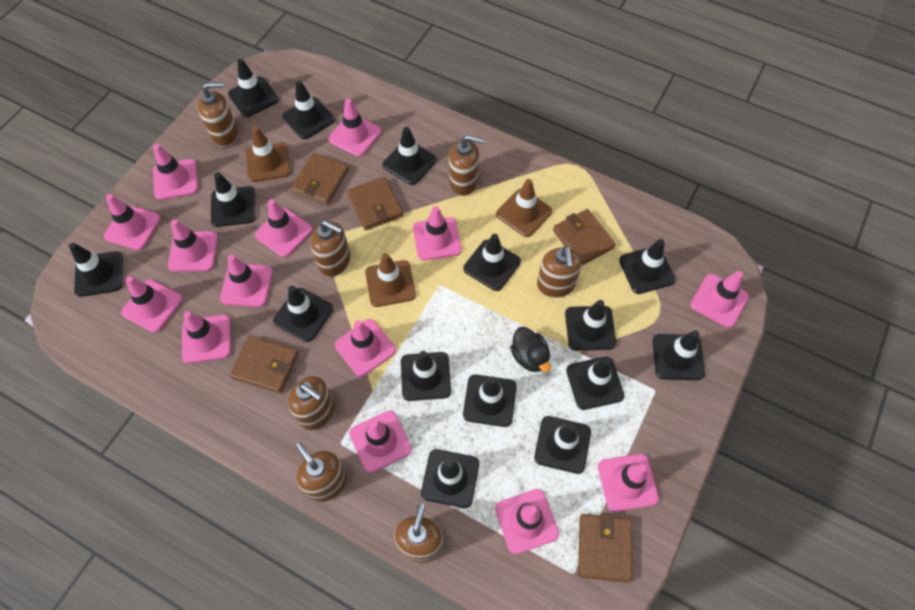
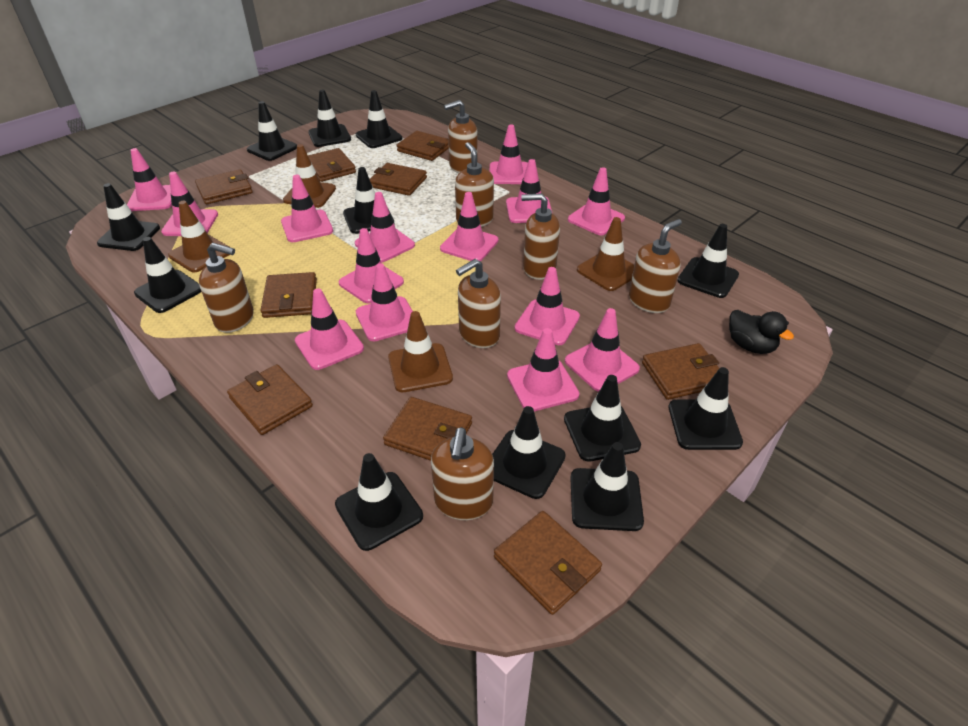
black traffic cone: [69,243,123,297] [211,172,255,227] [228,59,279,117] [273,286,333,342] [283,81,335,139] [383,127,437,185] [401,351,451,401] [421,449,479,508] [463,234,521,291] [463,374,517,427] [534,416,591,474] [565,300,616,351] [566,357,624,410] [619,239,675,294] [653,330,705,380] = 15 -> [97,183,160,251] [134,237,201,313] [247,101,297,161] [308,90,351,147] [335,453,423,551] [343,167,394,234] [356,90,403,148] [492,406,566,499] [564,375,641,462] [570,442,644,531] [669,367,743,450] [677,224,739,298] = 12
brown traffic cone: [246,126,291,182] [365,253,416,307] [496,179,552,237] = 3 -> [168,201,230,272] [283,144,336,208] [388,311,453,392] [577,217,634,291] = 4
brown wallet: [230,336,299,393] [291,153,349,205] [347,177,403,230] [553,209,616,265] [578,513,632,583] = 5 -> [195,169,253,204] [227,364,313,435] [260,272,317,318] [308,148,356,182] [370,163,427,196] [383,397,472,461] [397,131,449,161] [494,511,602,615] [642,343,719,400] = 9

